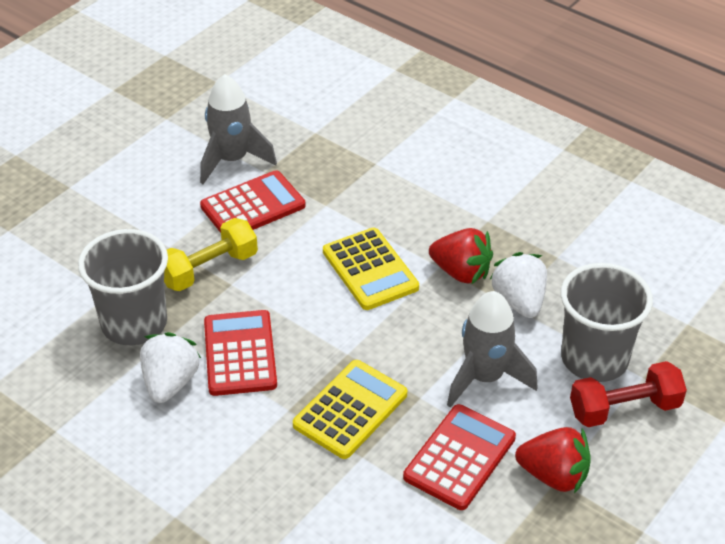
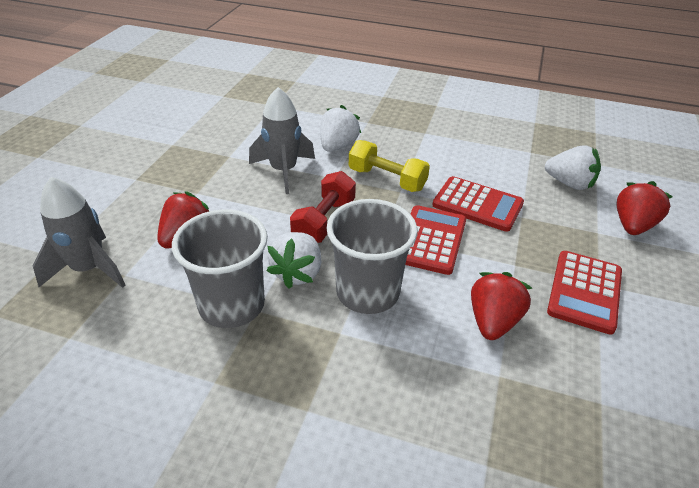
red strawberry: [429,228,493,284] [515,427,591,494] = 2 -> [157,191,209,248] [471,272,532,340] [616,181,673,235] = 3
white strawberry: [140,332,201,403] [489,252,547,318] = 2 -> [267,232,321,288] [320,105,361,152] [545,145,601,190] = 3
yellow calculator: [293,360,407,459] [323,228,419,310] = 2 -> none = 0

